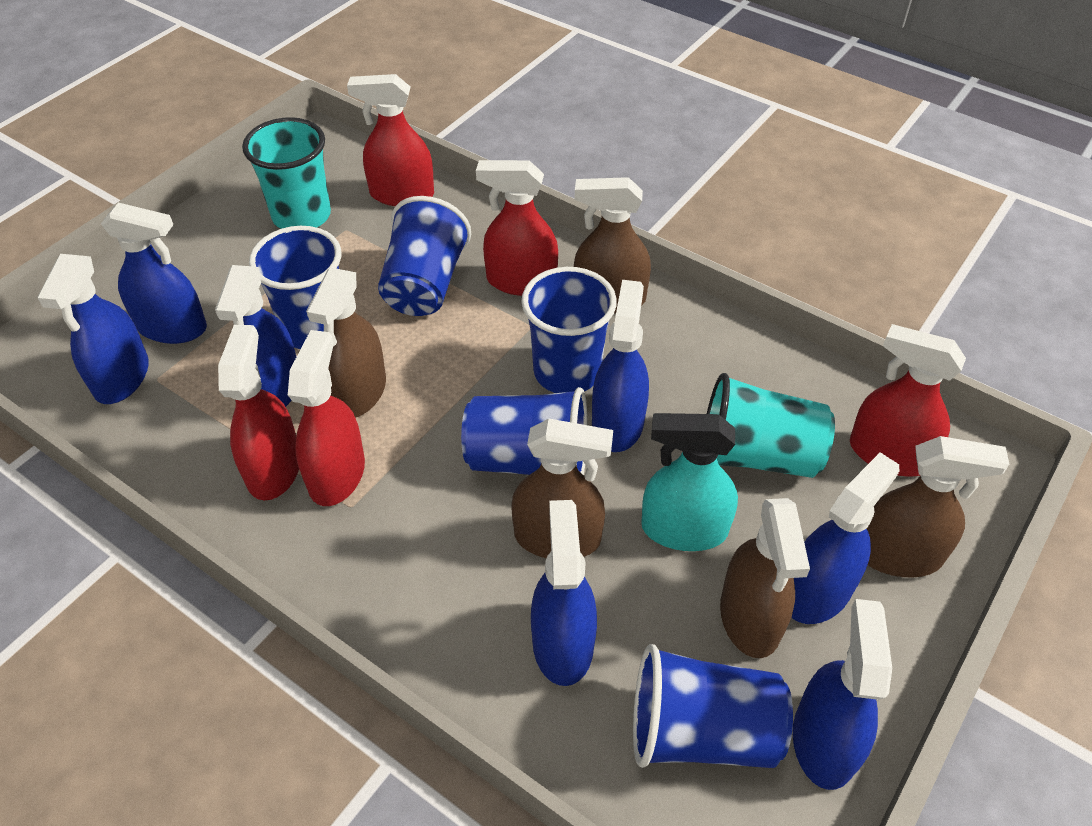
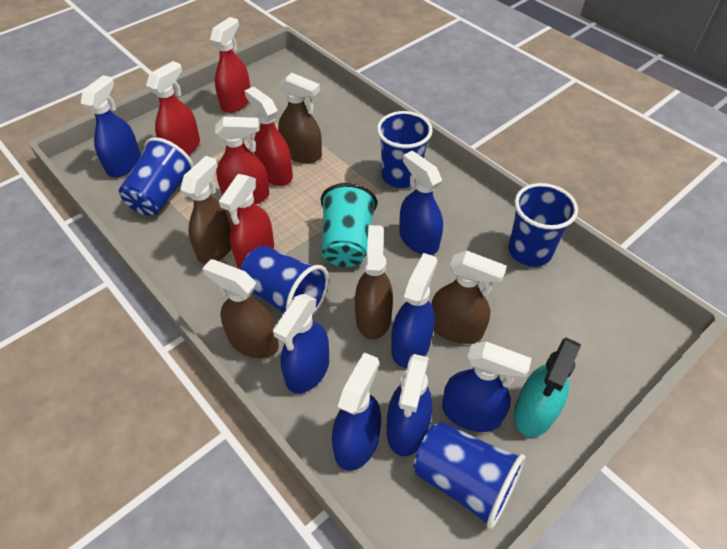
turquoise cup: [242,117,331,229] [707,373,835,478] = 2 -> [321,183,377,267] = 1

